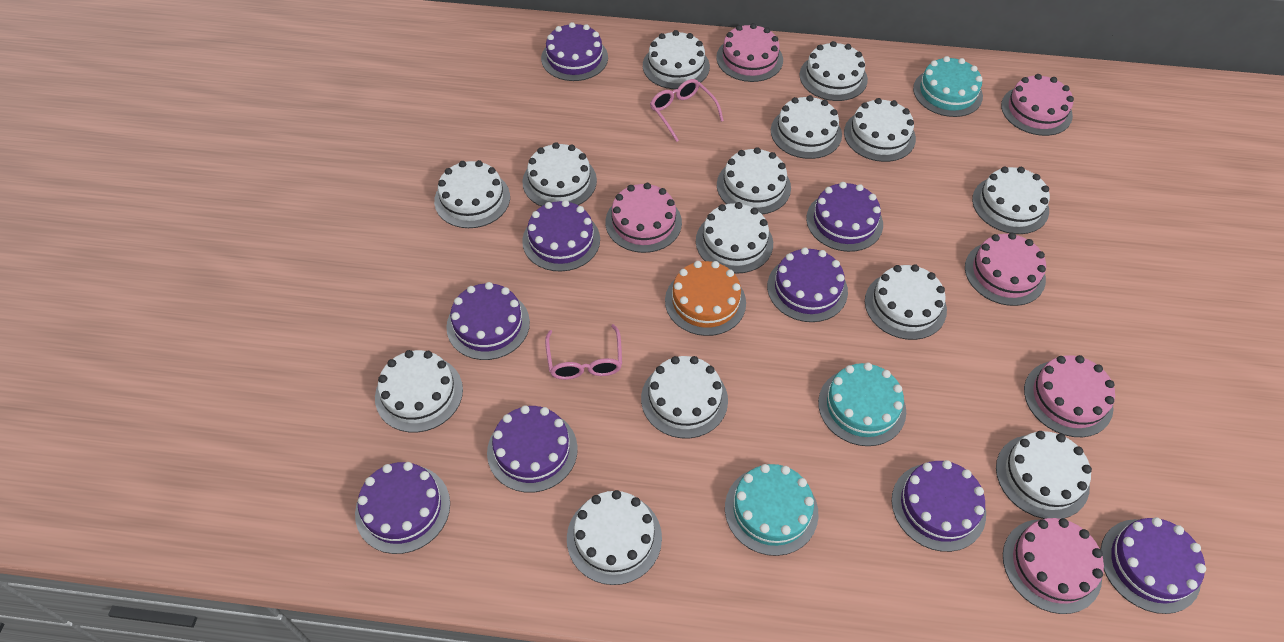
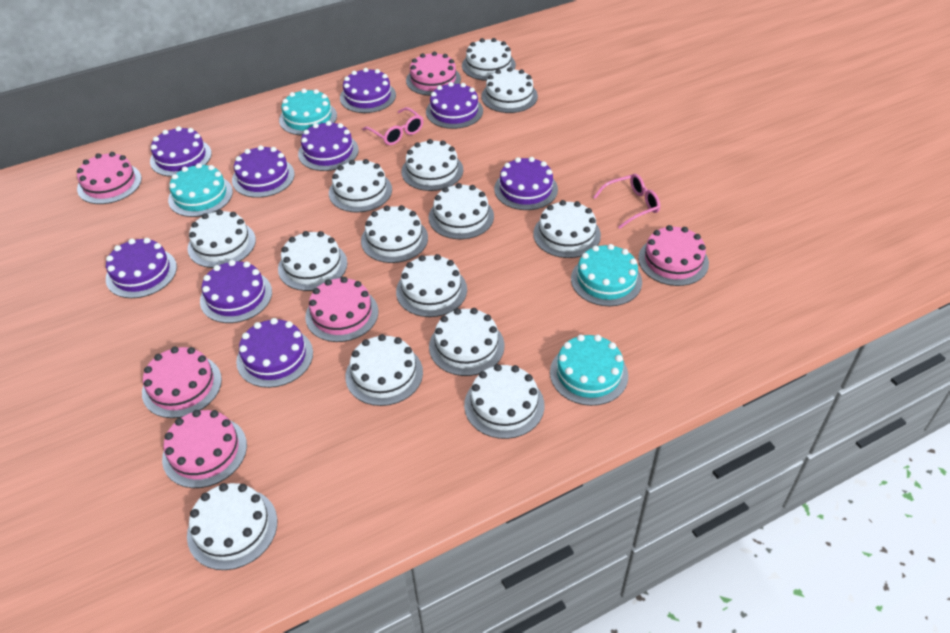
orange cake: [665,261,746,336] = 1 -> none = 0
turquoise cake: [725,464,819,556] [818,363,906,446] [913,56,983,117] = 3 -> [168,163,233,217] [279,89,337,135] [550,334,628,406] [571,244,642,306] = 4

